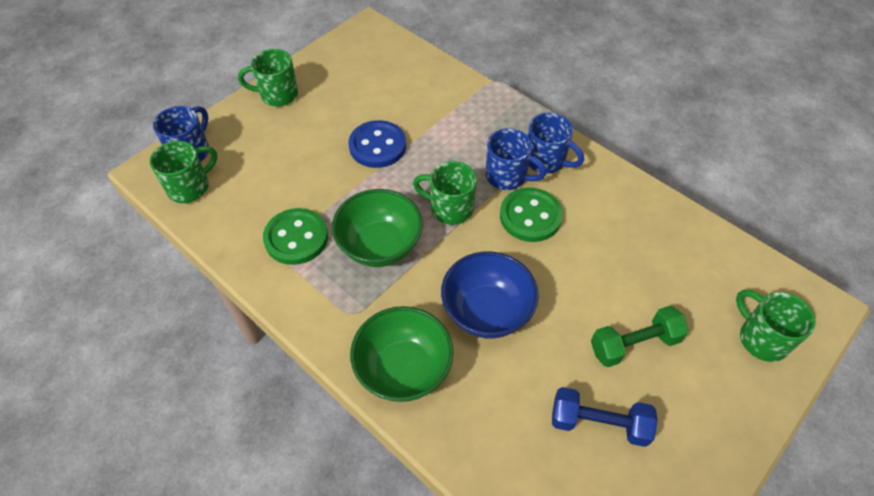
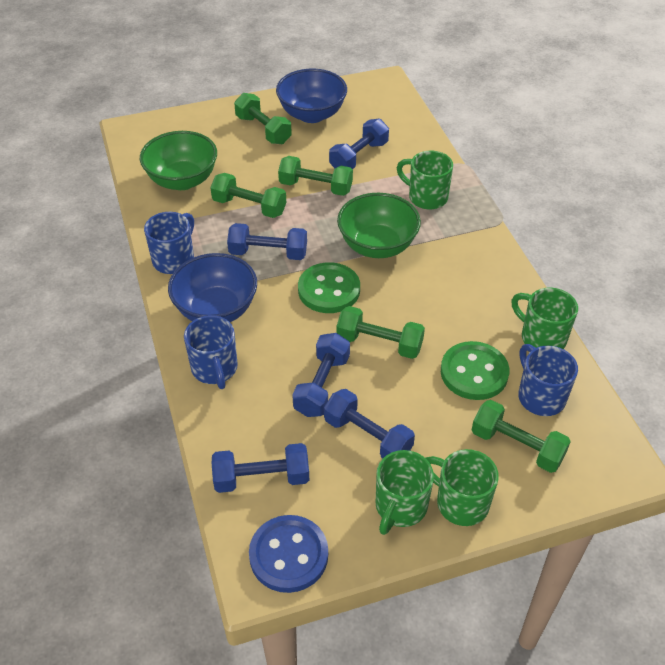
blue bowl: [441,252,539,338] = 1 -> [168,253,257,322] [276,68,347,123] = 2
blue dumbbell: [552,387,658,447] = 1 -> [212,443,309,493] [227,223,307,260] [292,333,350,417] [324,389,415,459] [329,119,389,169] = 5
green dumbbell: [591,306,689,367] = 1 -> [210,173,286,218] [234,93,292,144] [278,156,353,196] [337,306,425,359] [472,400,571,473] = 5

